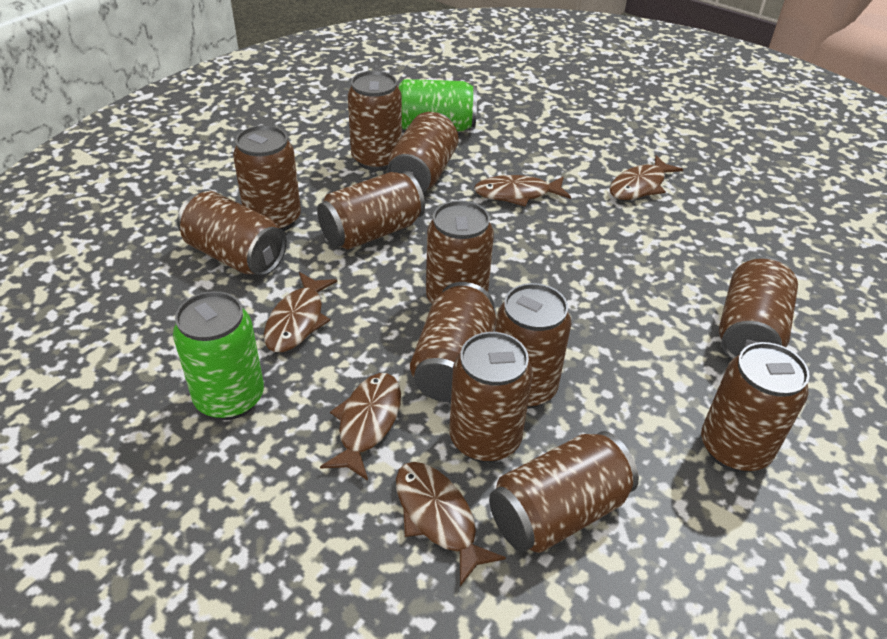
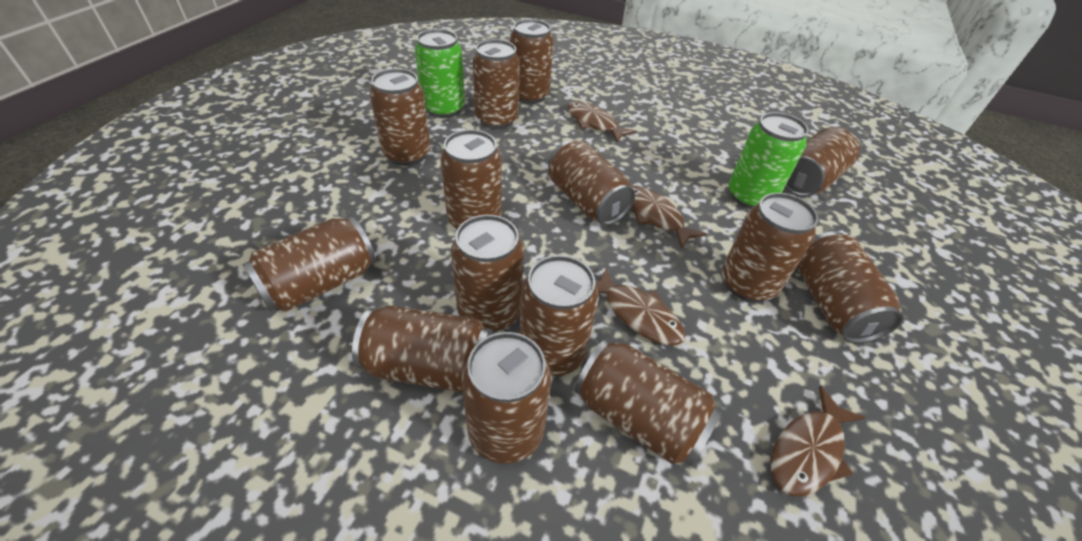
brown can: [177,191,287,276] [233,125,301,232] [317,172,425,250] [348,71,402,171] [387,112,459,193] [410,282,496,402] [426,200,494,303] [450,332,533,463] [489,431,639,553] [495,283,571,409] [701,342,810,472] [719,257,798,359] = 12 -> [242,216,376,312] [352,305,492,393] [370,68,431,166] [440,130,502,229] [451,215,524,332] [461,332,551,464] [473,39,520,129] [510,19,554,104] [519,255,599,376] [548,140,635,225] [574,339,722,466] [722,193,818,302] [785,127,860,197] [797,231,904,343] = 14
brown fish: [264,272,337,352] [320,373,401,481] [396,462,506,586] [474,175,571,207] [609,155,683,200] = 5 -> [567,101,636,142] [595,267,685,345] [631,186,706,249] [771,386,865,496] = 4

